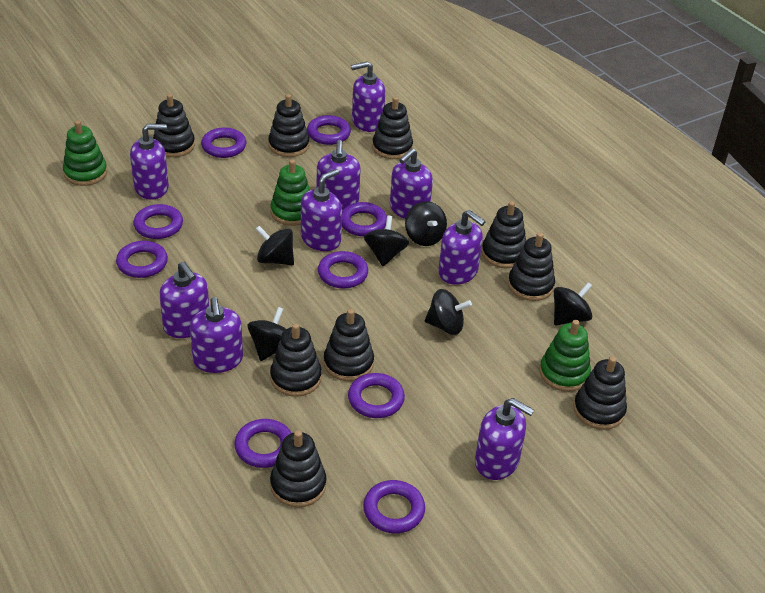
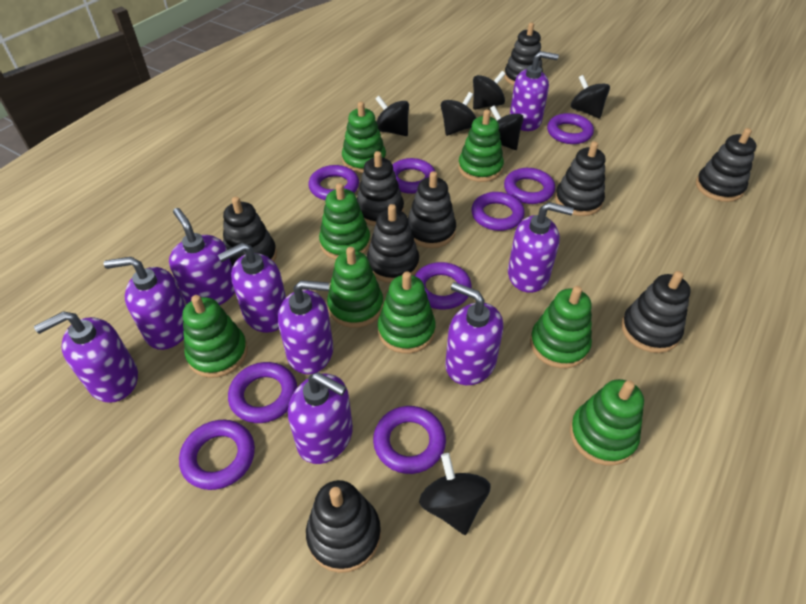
green stacking toy: [63,120,107,186] [271,159,310,226] [539,320,591,392] = 3 -> [182,295,248,378] [319,183,370,260] [327,247,383,328] [342,102,386,173] [378,271,436,353] [458,110,504,182] [530,286,592,368] [570,379,644,466] = 8

